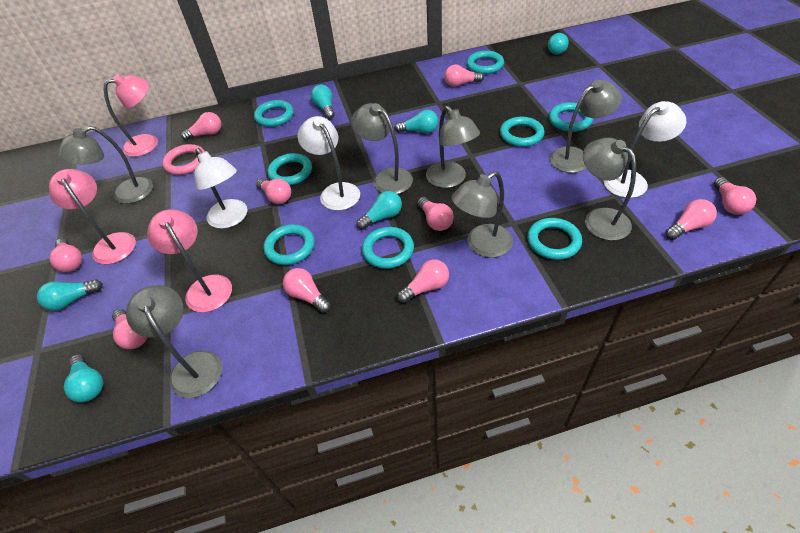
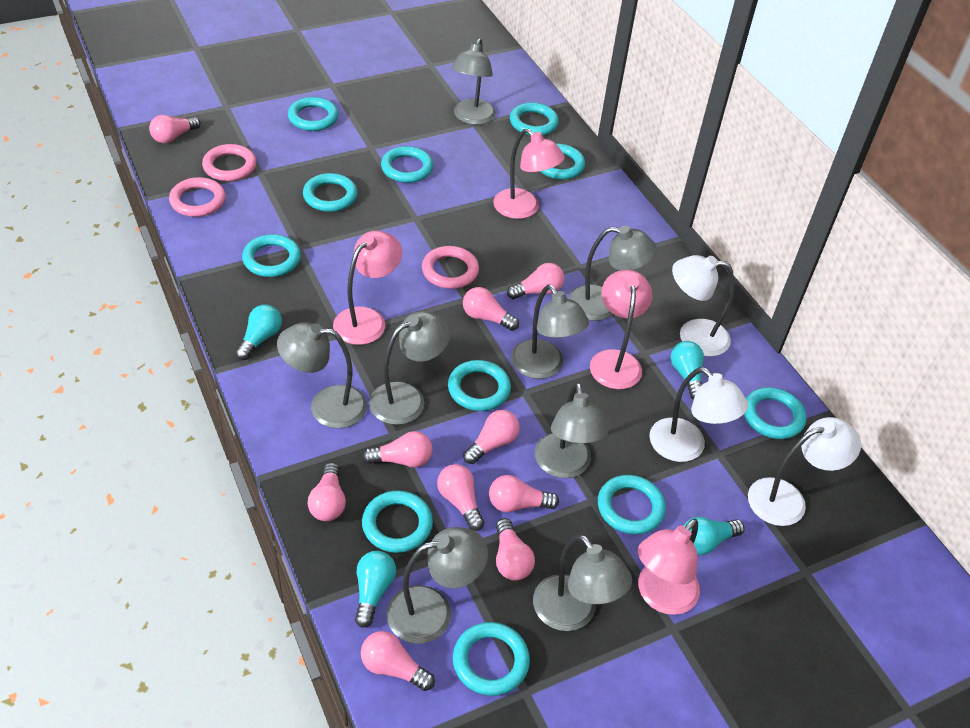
grey lamp: [57,126,153,204] [126,285,222,398] [351,103,413,194] [426,106,480,188] [451,171,513,258] [549,80,622,173] [583,138,636,241] = 7 -> [277,322,367,428] [369,311,451,425] [386,527,488,644] [451,38,496,125] [511,284,589,379] [533,534,632,631] [535,382,609,478] [568,226,657,321] = 8
pink lamp: [49,169,136,264] [103,74,158,157] [147,209,232,312] = 3 -> [333,231,402,345] [493,129,565,219] [590,270,652,389] [638,518,700,615] = 4
pink ring: [162,144,205,175] = 1 -> [169,177,226,217] [202,144,256,181] [422,246,479,289] = 3
turquoise light bulb: [37,279,103,311] [64,354,103,402] [311,85,335,119] [356,191,402,230] [395,110,438,133] [548,32,569,54] = 6 -> [235,305,282,360] [355,551,396,628] [671,341,704,400] [684,517,745,555] = 4
turquoise ring: [254,100,294,127] [264,224,315,265] [268,153,312,185] [362,227,414,269] [467,50,504,74] [500,117,544,147] [527,218,582,260] [549,102,593,132] = 8 -> [242,234,301,277] [288,97,338,131] [303,173,357,212] [362,490,433,553] [381,146,433,183] [448,360,511,411] [453,622,530,696] [510,102,559,136] [540,143,585,180] [598,475,666,535] [744,387,806,439] = 11

